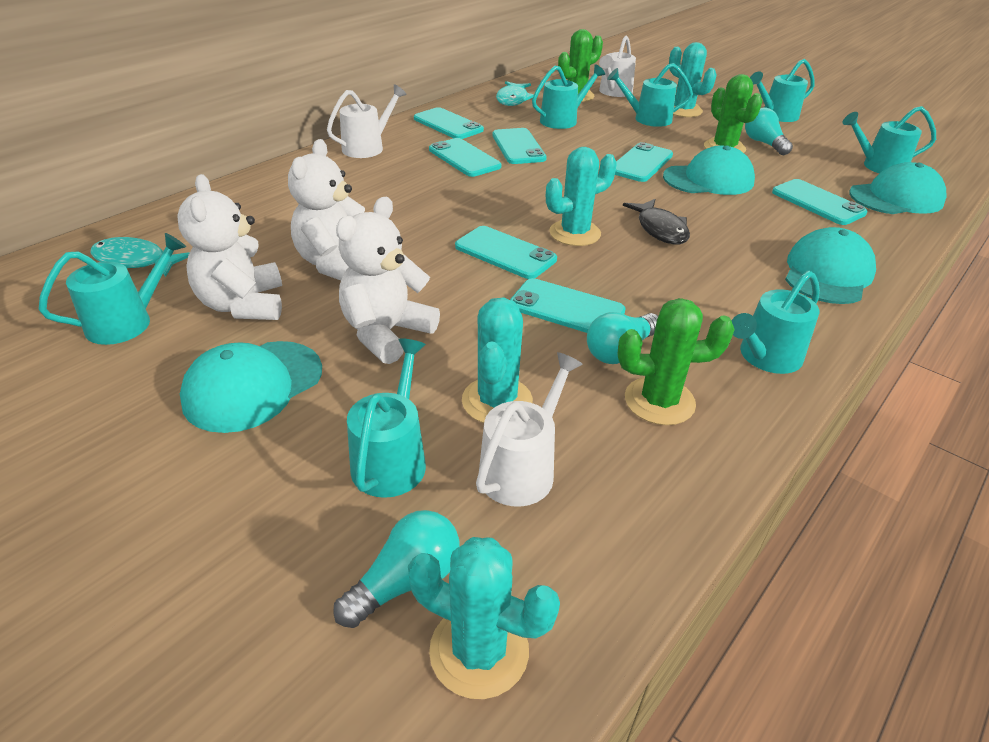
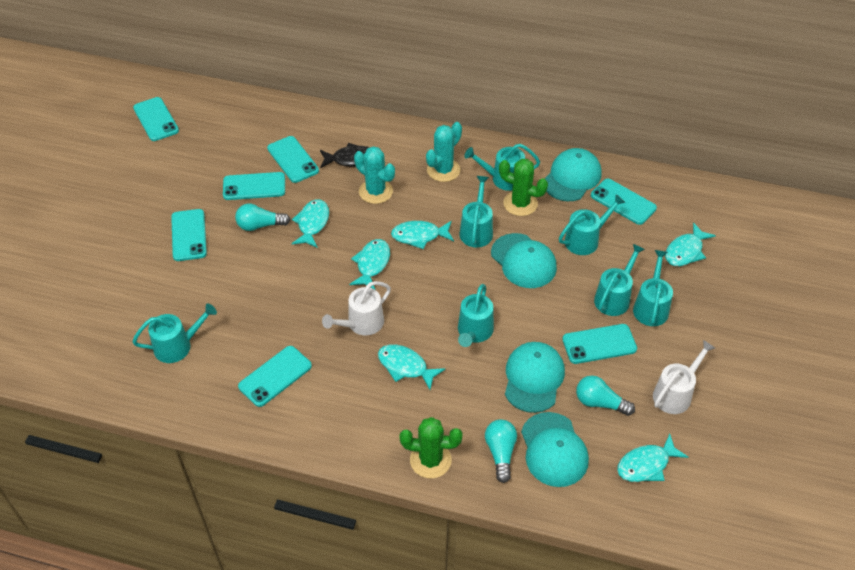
green cactus: [558,29,603,102] [618,298,735,425] [704,74,762,153] = 3 -> [399,417,463,478] [499,159,548,216] = 2
turquoise cactus: [408,537,560,699] [462,297,533,423] [546,147,617,246] [669,42,716,117] = 4 -> [354,146,395,204] [426,122,462,182] = 2
turquoise fish: [91,237,190,277] [496,81,534,106] = 2 -> [292,199,329,248] [349,239,390,289] [378,344,445,390] [391,221,454,249] [617,434,688,482] [665,222,716,266] = 6
white teddy bear: [177,174,282,320] [288,139,365,280] [336,197,440,364] = 3 -> none = 0
white watering can: [327,84,407,158] [476,352,583,507] [599,36,636,97] = 3 -> [322,281,391,335] [653,340,715,414] = 2

